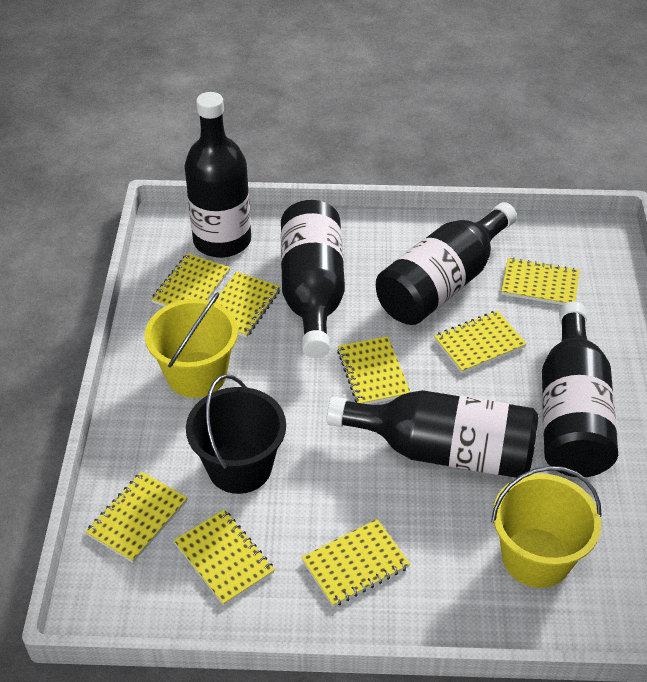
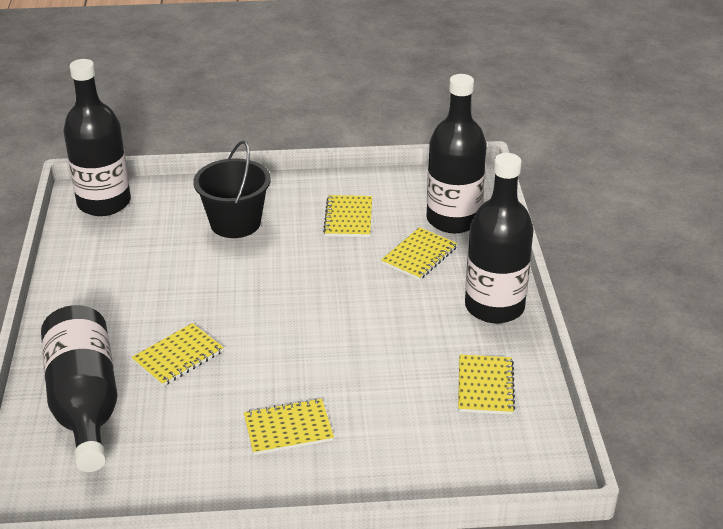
black bottle: [184,92,251,258] [281,200,345,358] [327,390,538,478] [376,202,517,325] [542,302,618,477] = 5 -> [41,305,118,472] [64,59,131,216] [427,74,487,233] [465,153,534,323] = 4
yellow bucket: [145,292,238,398] [491,466,602,588] = 2 -> none = 0
yellow notebook: [86,472,187,563] [151,253,230,307] [174,510,275,606] [215,272,281,338] [301,519,410,607] [337,336,410,404] [434,310,527,373] [501,258,580,305] = 8 -> [132,323,224,386] [244,398,334,455] [323,195,372,237] [381,227,458,280] [458,355,515,415] = 5

